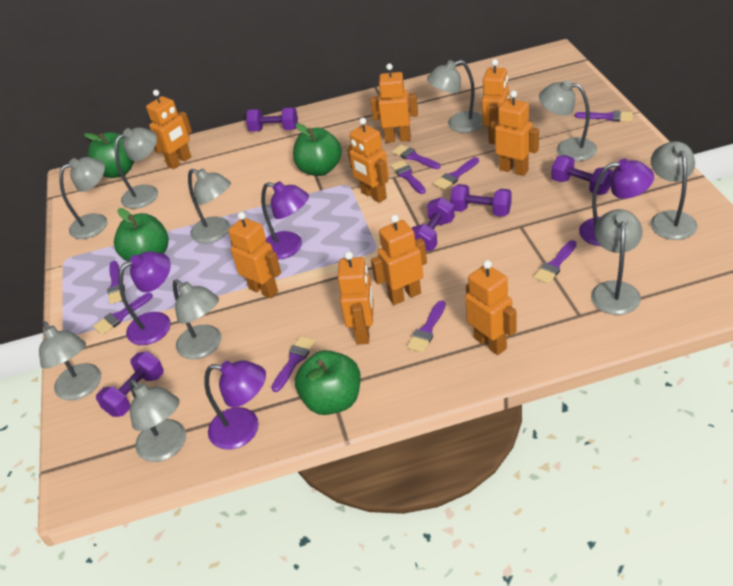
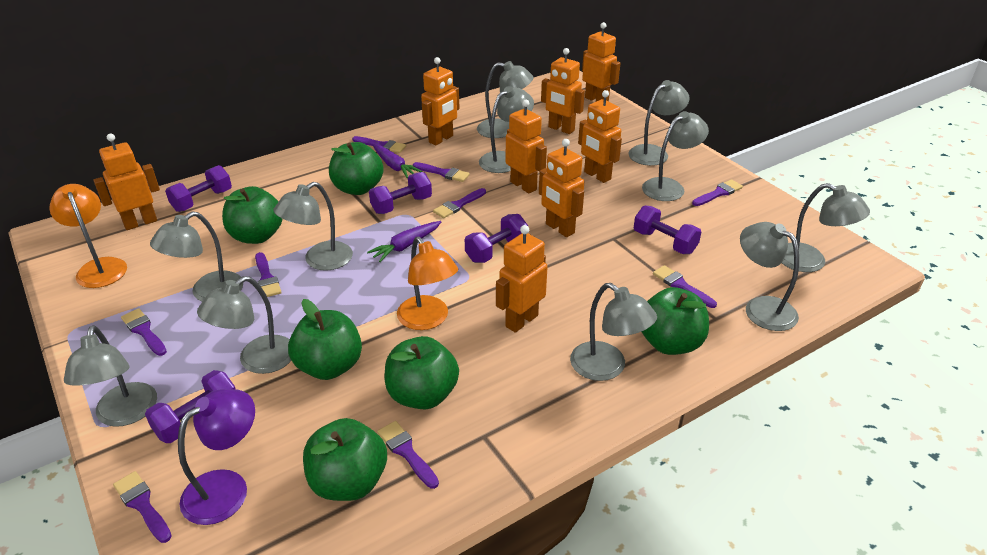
green apple: [84,132,134,178] [114,208,169,262] [293,123,342,176] [295,350,361,415] = 4 -> [222,186,282,244] [288,299,362,380] [303,418,387,501] [329,142,384,195] [385,336,459,409] [642,287,709,355] = 6
grey lamp: [39,321,101,400] [59,157,107,239] [115,127,158,209] [129,379,186,462] [173,280,221,359] [188,169,231,243] [427,60,483,133] [539,80,597,161] [591,209,643,315] [650,141,697,240] = 10 -> [64,325,157,427] [150,212,243,301] [197,276,291,374] [273,182,353,271] [477,61,534,138] [479,86,534,173] [570,283,657,381] [628,80,690,166] [642,111,709,201] [740,222,799,331] [782,183,870,272] = 11
orange lamp: none = 0 -> [49,184,127,288] [397,237,458,330] = 2
orange robot: [146,90,192,169] [228,212,281,299] [338,251,374,345] [347,118,389,203] [370,63,418,143] [371,215,427,305] [465,260,517,355] [482,59,509,144] [491,91,539,176] = 9 -> [93,134,160,230] [421,57,460,146] [496,225,548,333] [505,100,547,193] [539,139,584,237] [541,48,585,134] [578,90,622,183] [582,22,621,102] = 8
purple carrot: none = 0 -> [367,221,441,262] [373,144,422,178] = 2
purple lamp: [119,251,171,345] [204,360,266,450] [261,181,309,259] [579,159,654,246] = 4 -> [178,389,255,525] = 1

